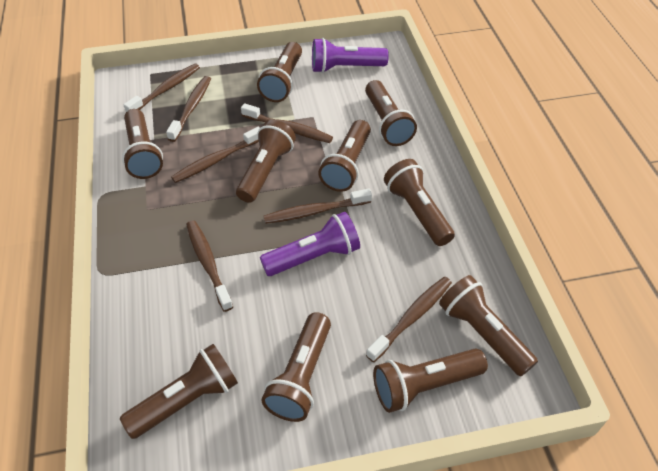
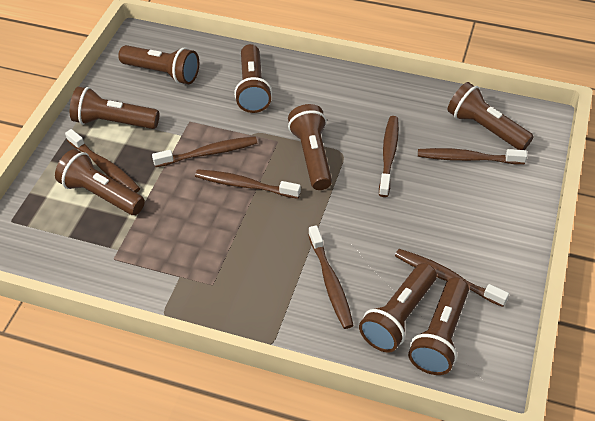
brown flashlight: [120,344,238,439] [122,109,163,179] [236,120,296,203] [257,42,302,102] [261,312,331,422] [318,120,371,192] [365,80,417,146] [373,349,488,413] [384,159,455,246] [439,275,538,376] = 10 -> [55,149,145,215] [70,87,159,129] [118,45,199,84] [234,44,272,113] [288,104,332,190] [359,263,437,353] [408,277,469,375] [448,82,534,150] = 8
purple flashlight: [260,212,360,276] [312,38,389,73] = 2 -> none = 0

